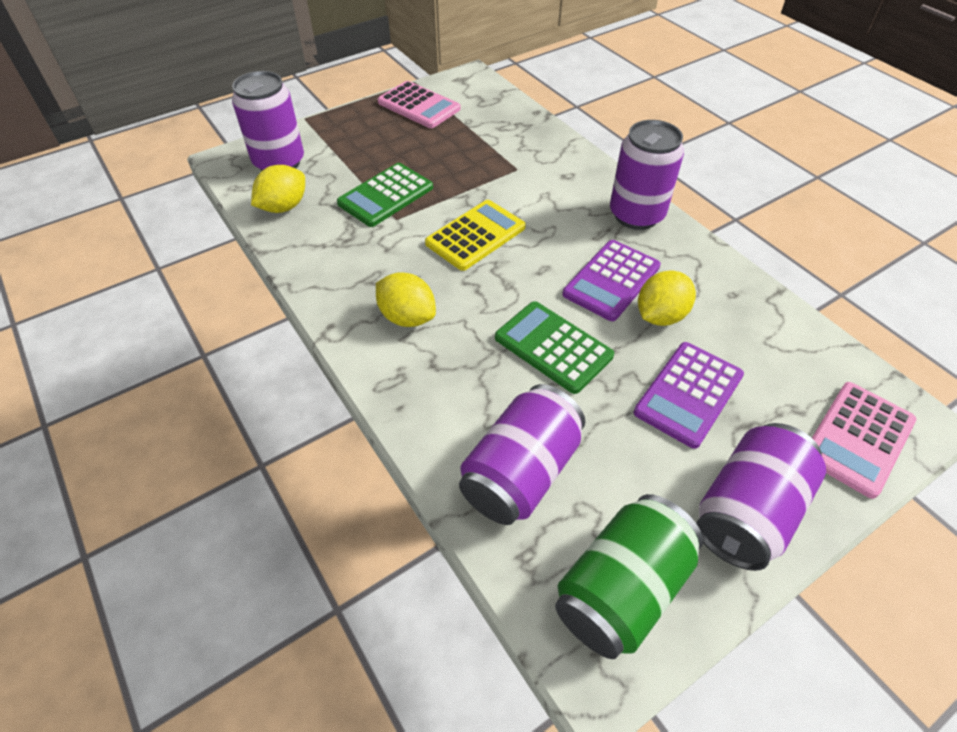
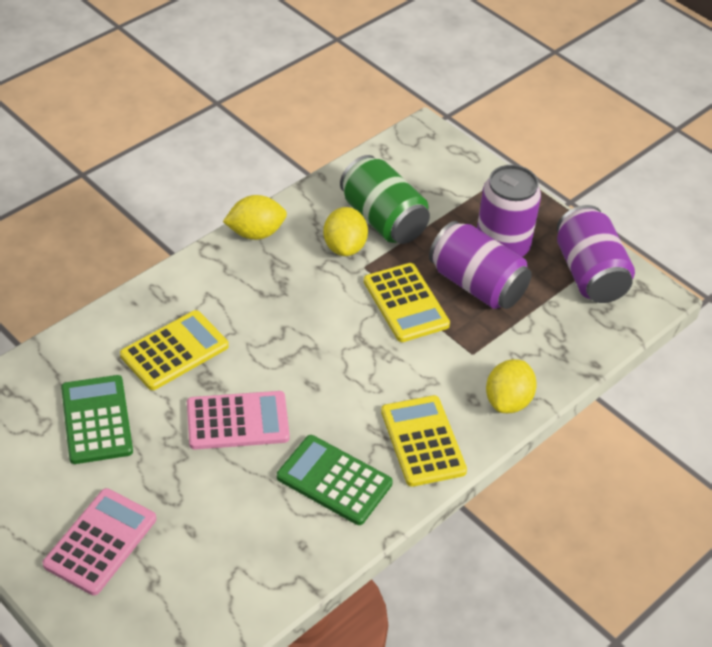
purple calculator: [562,240,661,321] [634,342,744,449] = 2 -> none = 0
purple can: [232,71,304,171] [459,384,585,525] [610,120,684,230] [696,423,826,571] = 4 -> [429,221,532,309] [477,165,541,257] [557,205,635,303] = 3
yellow calculator: [425,200,526,271] = 1 -> [120,310,229,390] [364,263,450,342] [381,395,467,487] = 3

